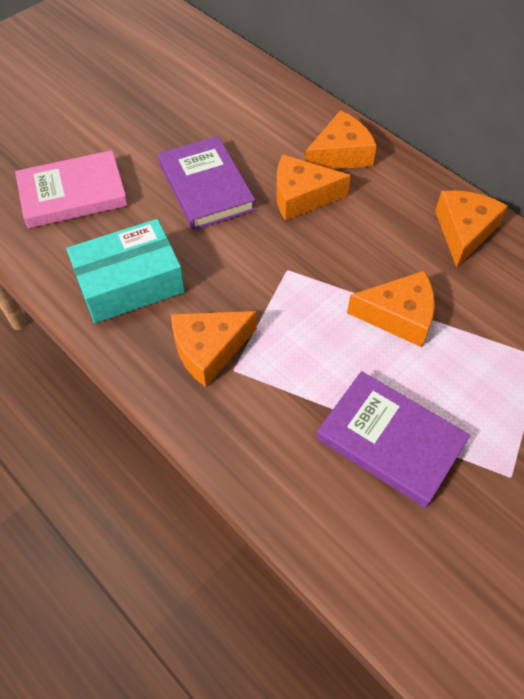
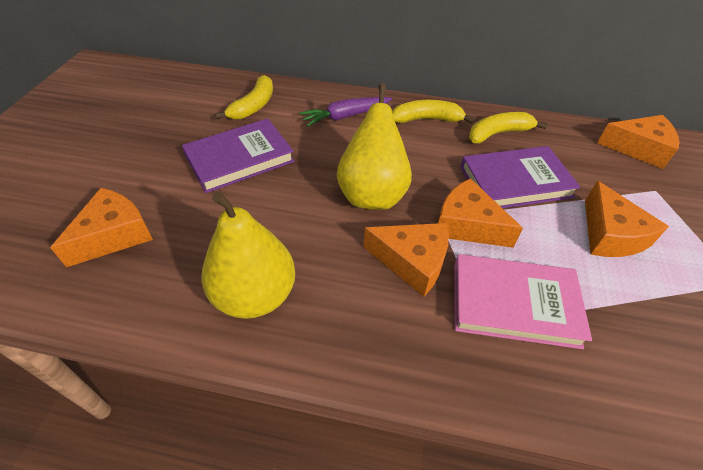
purple carrot: none = 0 -> [299,97,392,127] = 1
turquoise box: [66,219,185,323] = 1 -> none = 0
yellow banana: none = 0 -> [215,75,273,120] [392,100,475,123] [469,112,547,144] = 3
yellow pear: none = 0 -> [202,191,295,319] [337,83,412,210] = 2

